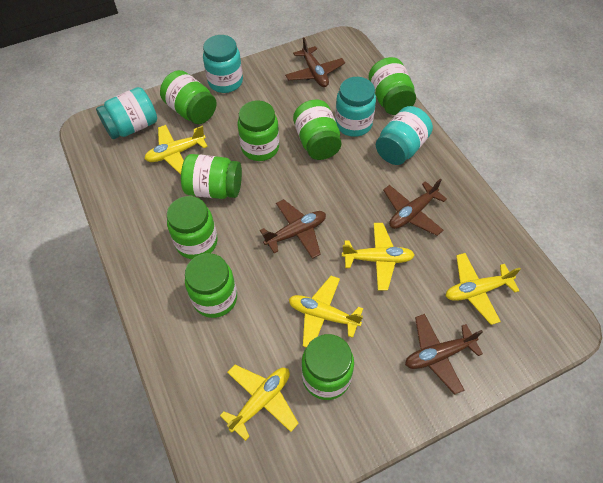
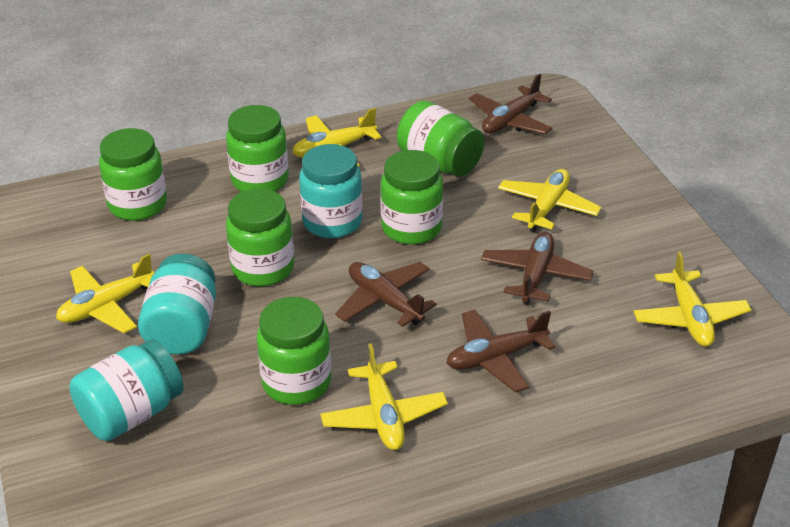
green jar: [160,70,217,124] [167,196,218,259] [181,154,242,199] [185,253,237,318] [238,100,279,161] [293,100,342,160] [301,334,354,400] [369,57,416,115] = 8 -> [99,128,167,221] [226,105,289,192] [226,188,294,286] [257,297,331,405] [380,150,443,245] [397,101,484,177] = 6
turquoise jar: [96,87,157,139] [203,35,243,93] [335,77,376,137] [376,106,433,165] = 4 -> [69,339,184,441] [138,254,216,355] [299,144,363,238] = 3

